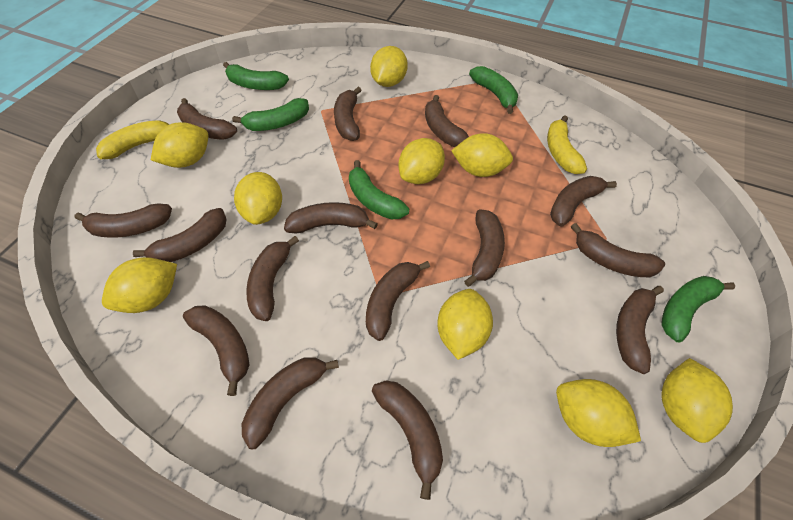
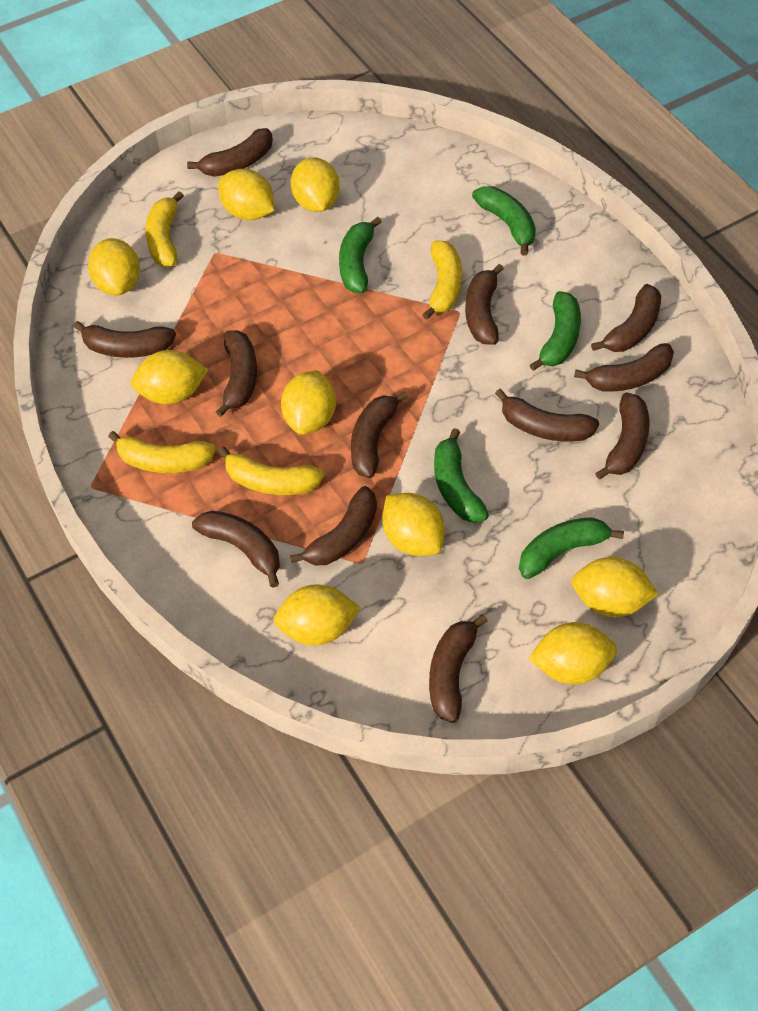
brown banana: [74,203,172,238] [133,208,227,262] [177,98,237,140] [183,305,250,396] [242,357,339,449] [246,236,299,321] [284,202,378,234] [334,87,362,141] [366,261,430,341] [372,381,443,500] [425,95,469,147] [464,209,505,287] [550,176,617,226] [571,223,665,277] [616,286,664,374] = 15 -> [73,321,176,358] [187,128,273,177] [192,510,280,588] [216,331,257,417] [290,486,377,565] [351,391,408,478] [429,615,488,723] [465,264,504,345] [495,388,599,442] [574,343,674,392] [591,284,661,352] [595,392,650,479] = 12
yellow banana: [96,120,169,159] [547,115,587,174] = 2 -> [108,431,216,473] [145,191,184,267] [218,446,325,495] [422,240,462,320] = 4

